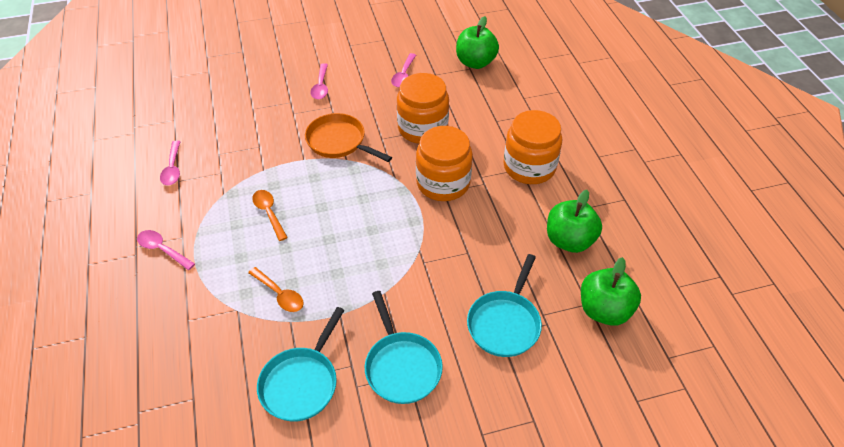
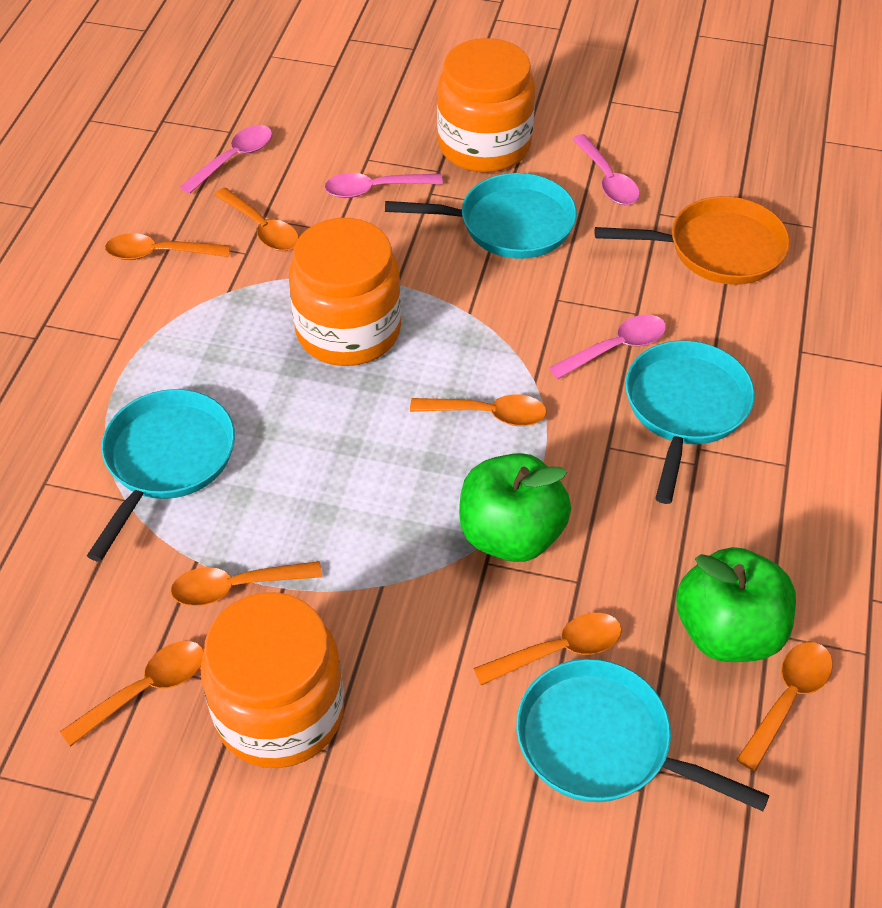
green apple: [456,16,499,69] [547,190,602,253] [581,257,641,326] = 3 -> [459,453,571,562] [676,547,796,662] = 2
orange spoon: [248,267,304,312] [252,190,288,241] = 2 -> [60,641,204,747] [105,233,230,260] [171,561,322,606] [214,188,299,251] [410,395,547,426] [473,613,622,685] [736,642,833,772] = 7
turquoise pan: [257,307,345,422] [365,291,443,404] [467,254,542,357] = 3 -> [87,389,235,562] [385,173,577,259] [516,659,770,811] [625,340,755,504] = 4

